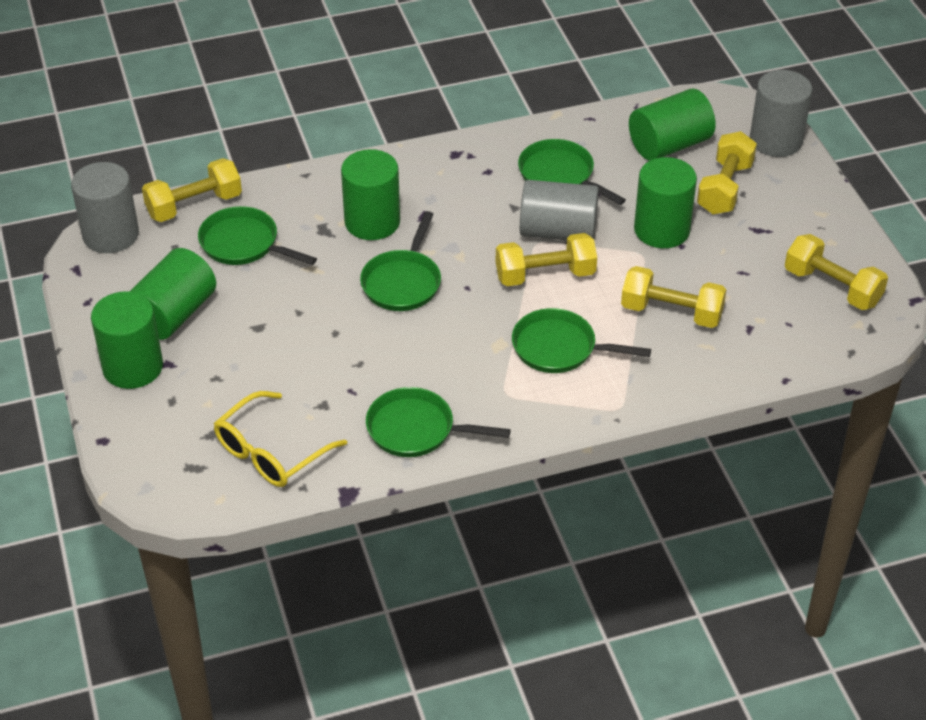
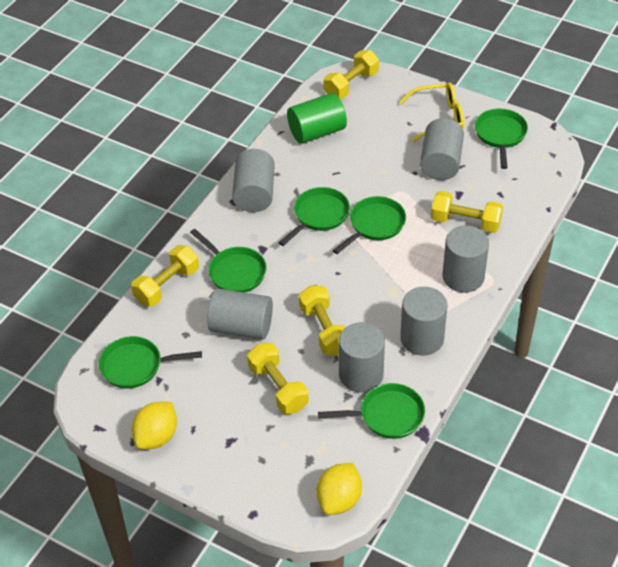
green cylinder: [91,291,163,389] [129,248,216,340] [341,149,400,240] [629,89,716,161] [634,157,697,248] = 5 -> [287,93,347,144] = 1
green pan: [198,206,317,265] [360,211,441,311] [366,387,511,457] [512,308,651,373] [518,139,626,205] = 5 -> [99,336,202,388] [190,229,267,293] [278,187,350,246] [318,383,425,439] [333,196,406,254] [475,108,528,169] = 6
grey cylinder: [71,162,139,253] [520,180,599,240] [750,70,812,157] = 3 -> [207,288,273,340] [232,149,275,212] [339,322,385,392] [400,287,448,356] [420,118,464,180] [443,226,489,293] = 6
yellow lemon: none = 0 -> [132,402,177,449] [317,463,362,515] = 2

